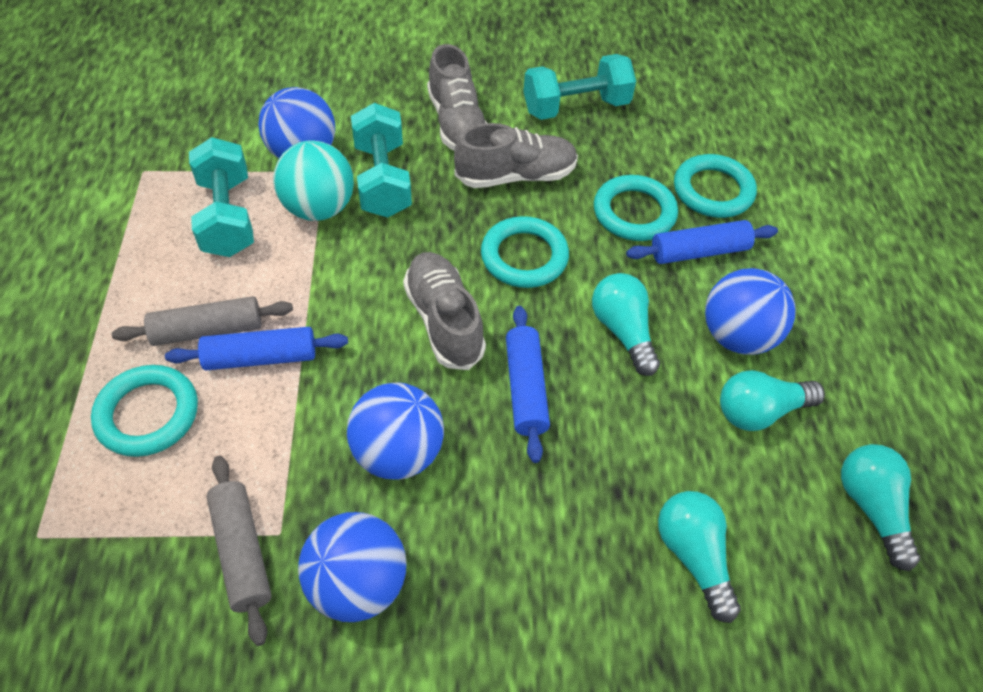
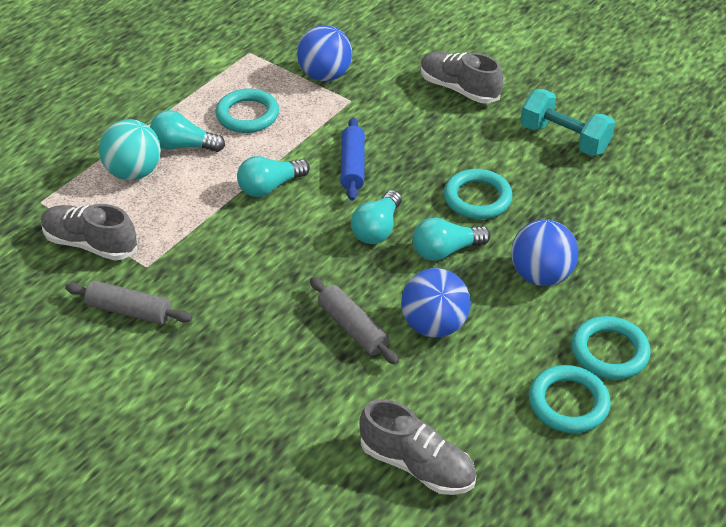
blue ball: [258,87,335,159] [298,512,407,622] [347,382,444,480] [705,268,795,355] = 4 -> [297,25,352,81] [401,268,471,338] [511,219,578,286] = 3
blue rolling pin: [165,327,348,370] [506,306,550,463] [626,220,778,264] = 3 -> [341,118,365,201] = 1
turquoise dumbbell: [189,137,254,257] [351,103,412,218] [523,54,636,120] = 3 -> [520,89,615,156] = 1

